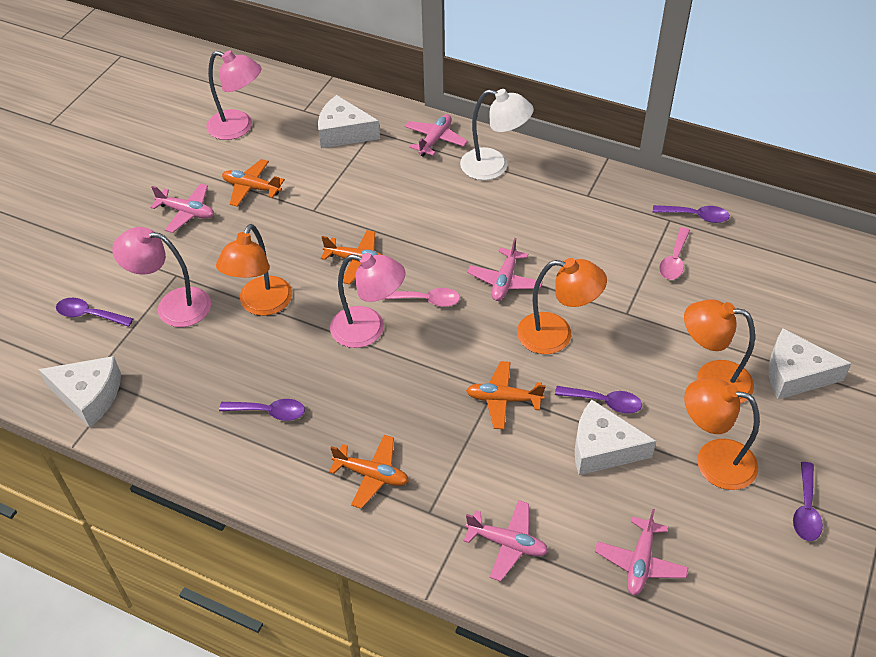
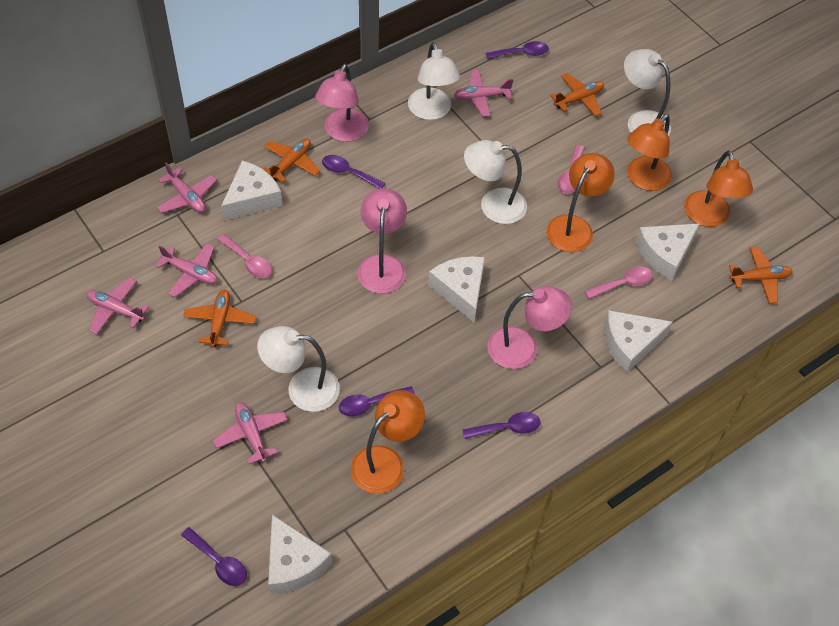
pink spoon: [382,288,460,307] [659,227,690,280] = 2 -> [217,234,272,278] [558,145,585,194] [584,267,653,299] = 3
white cheese: [39,356,121,427] [318,95,380,148] [575,400,656,475] [769,329,852,399] = 4 -> [221,160,282,221] [268,514,332,595] [428,256,485,322] [604,310,673,373] [635,223,700,281] = 5
white lamp: [460,89,534,180] = 1 -> [257,326,340,412] [408,42,460,120] [464,140,527,224] [624,49,671,136] = 4

